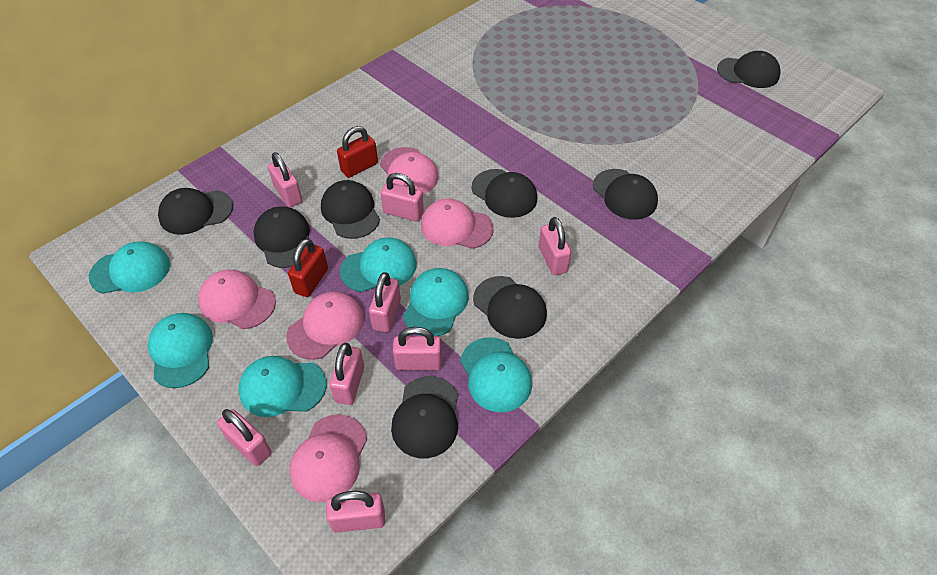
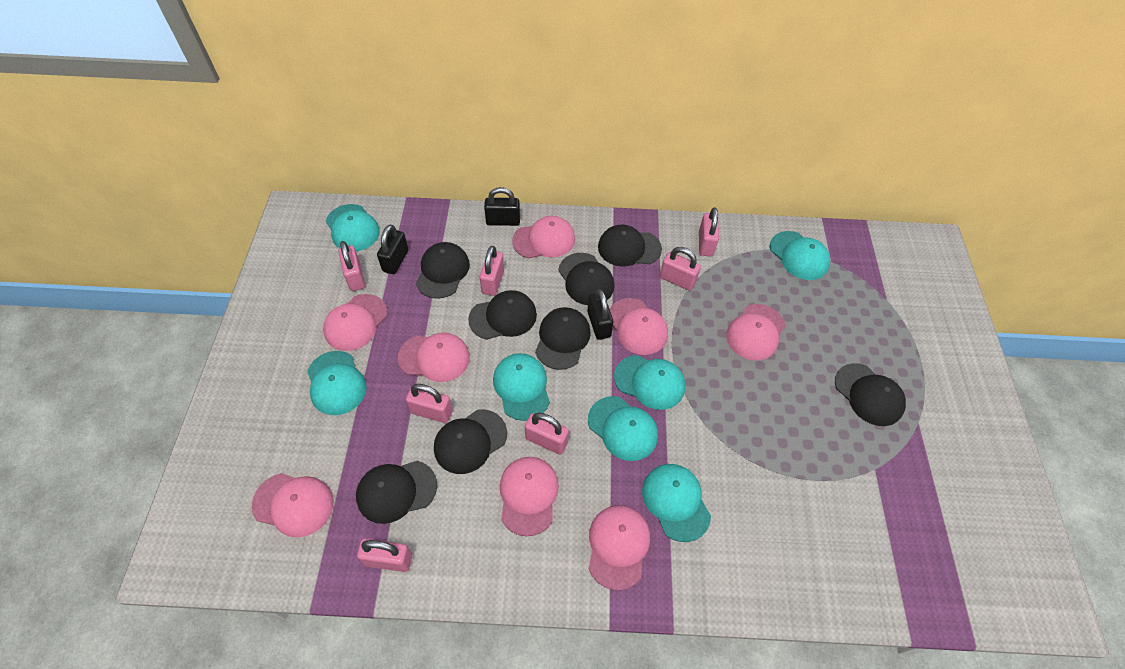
black padlock: none = 0 -> [377,224,408,274] [484,187,520,226] [588,289,613,340] = 3
pink cap: [198,270,276,329] [286,292,364,360] [290,414,367,502] [380,147,439,194] [421,198,494,249] = 5 -> [252,473,334,537] [323,294,388,351] [398,333,470,382] [500,457,559,536] [512,216,575,259] [588,505,650,591] [609,298,668,355] [726,304,785,361] = 8
pink padlock: [217,409,272,466] [268,152,302,207] [326,491,385,533] [329,343,364,405] [369,272,401,332] [381,173,424,222] [393,327,442,370] [539,217,571,275] = 8 -> [339,241,365,291] [357,539,412,572] [406,384,453,423] [480,246,504,296] [525,412,569,455] [660,247,701,291] [699,207,719,257] = 7
red padlock: [288,238,328,297] [337,126,378,178] = 2 -> none = 0
turquoise cap: [89,241,170,294] [148,313,213,388] [238,356,327,417] [340,237,417,292] [403,268,469,336] [460,337,532,412] = 6 -> [307,351,367,415] [326,204,380,251] [493,353,550,421] [588,396,658,461] [614,355,685,410] [642,464,711,542] [770,231,830,280] = 7

